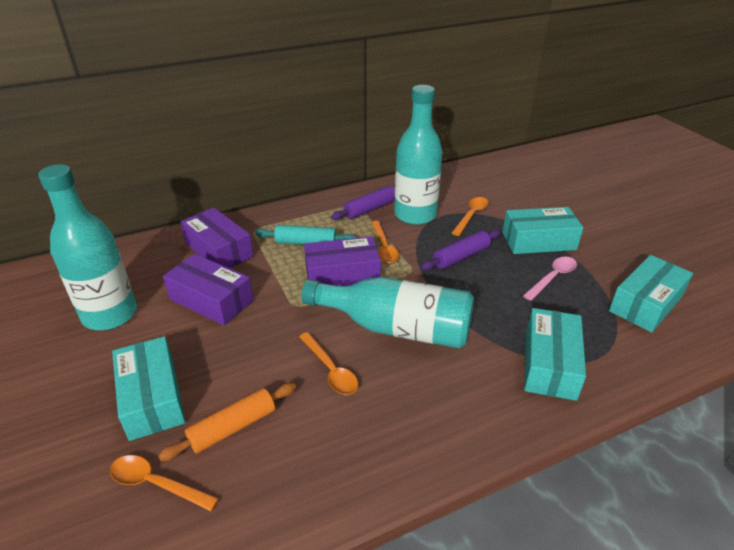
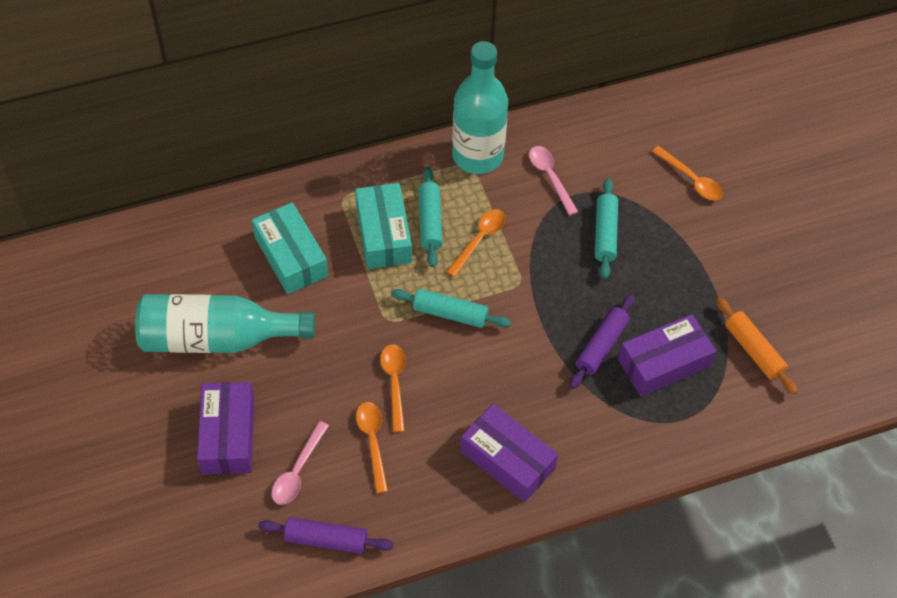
pink spoon: [523,256,577,301] = 1 -> [271,421,329,505] [529,146,578,216] = 2
turquoise bottle: [38,164,137,330] [301,277,474,349] [394,85,443,225] = 3 -> [135,294,315,353] [452,41,508,174] = 2
turquoise box: [112,336,185,441] [502,207,583,254] [524,308,586,401] [609,255,693,332] = 4 -> [252,202,328,294] [355,183,412,269] = 2
turquoise rolling pin: [255,225,356,245] = 1 -> [391,289,511,328] [418,167,443,267] [595,178,618,279] = 3

